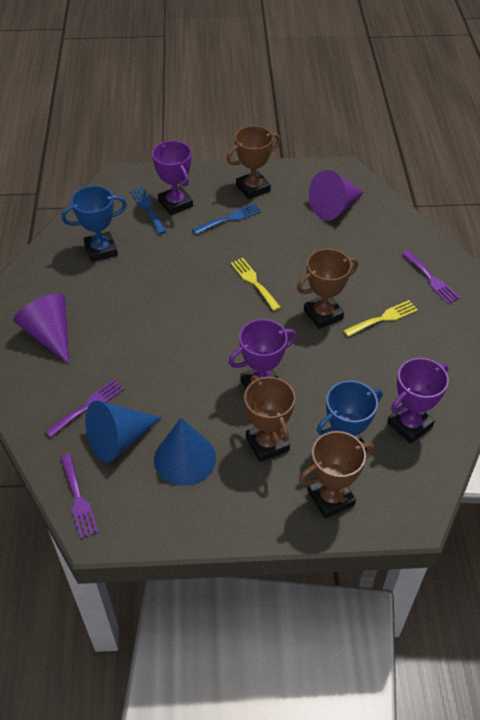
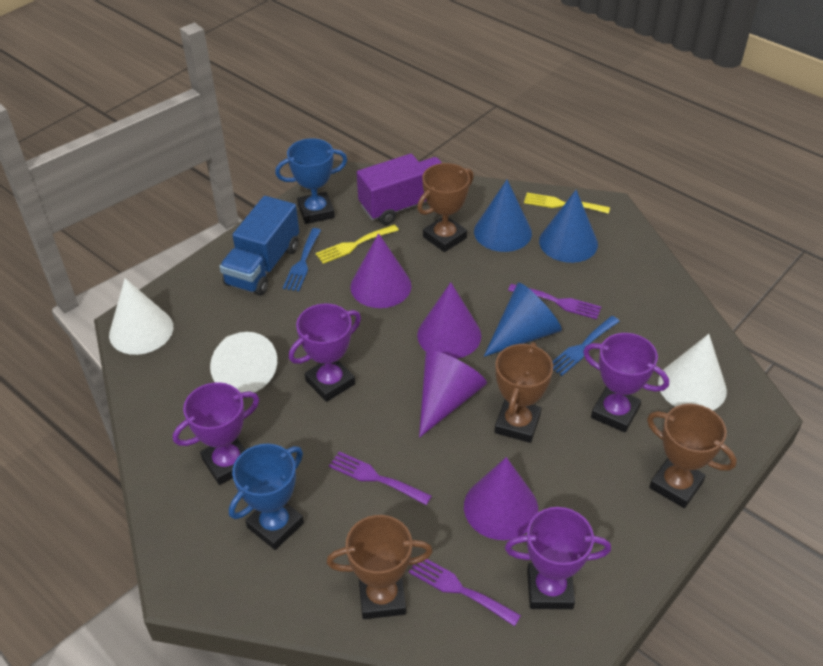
blue cone: [86,400,162,463] [154,418,216,486] = 2 -> [474,180,532,252] [484,283,562,357] [539,190,598,263] = 3
blue truck: none = 0 -> [219,196,299,296] = 1
purple cone: [13,293,69,364] [309,170,364,220] = 2 -> [350,233,411,308] [417,282,481,359] [419,350,487,438] [464,457,538,540] = 4
purple trophy: [152,141,193,215] [228,319,297,388] [387,358,449,444] = 3 -> [173,382,259,485] [289,303,361,402] [505,507,611,609] [583,333,669,433] = 4
purple truck: none = 0 -> [357,154,442,225] = 1
white cone: none = 0 -> [109,278,173,355] [210,332,277,393] [658,334,727,410] = 3

